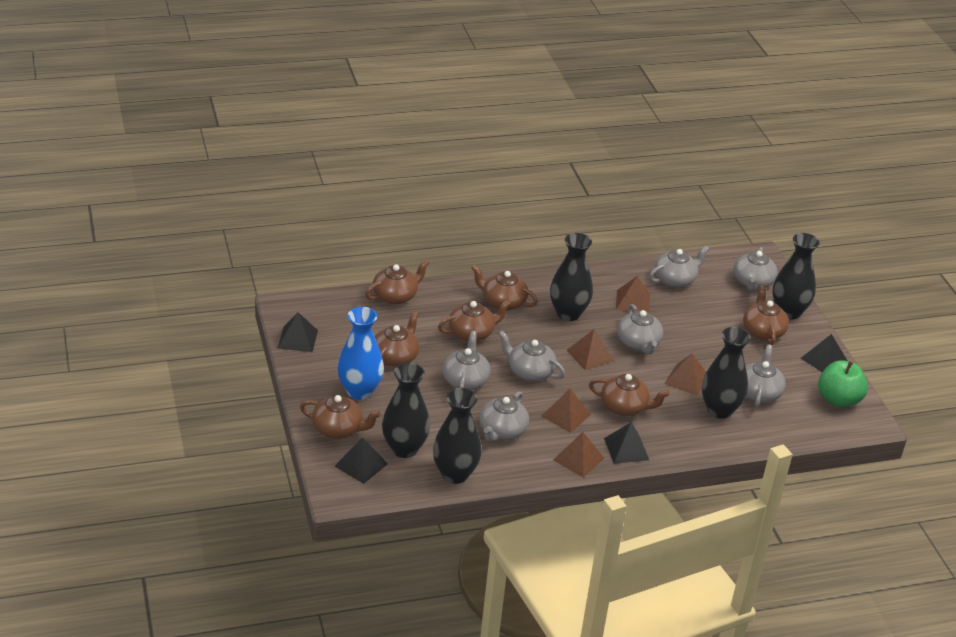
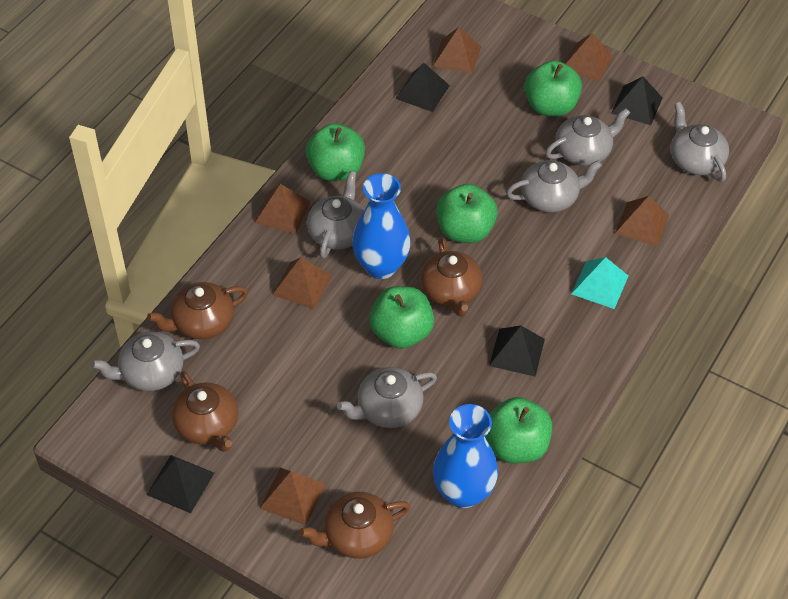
black vase: [382,363,430,458] [433,388,482,484] [550,233,593,321] [702,327,751,419] [772,233,820,320] = 5 -> none = 0
blue vase: [337,307,384,400] = 1 -> [352,173,411,279] [433,404,498,508] = 2
brown pyramid: [541,389,591,433] [553,432,604,478] [567,329,614,370] [616,276,650,313] [664,353,706,396] = 5 -> [255,184,311,234] [260,467,326,525] [272,257,332,309] [433,27,481,74] [564,33,613,82] [615,196,669,247] = 6
brown teapot: [300,395,381,438] [365,259,429,304] [375,311,419,366] [438,300,511,341] [471,265,538,311] [589,374,670,416] [743,284,789,345] = 7 -> [147,282,248,339] [171,371,238,452] [299,492,410,559] [420,237,483,316] = 4
green apple: [818,360,868,408] = 1 -> [306,123,365,181] [369,286,434,349] [436,184,498,243] [486,397,552,463] [524,60,582,116] = 5
grey teapot: [442,331,491,390] [479,391,529,442] [498,331,565,381] [617,304,663,355] [649,245,709,288] [734,247,778,291] [746,344,786,407] = 7 -> [91,332,200,391] [307,171,364,259] [337,367,437,428] [506,160,602,213] [545,108,630,166] [671,102,729,182] = 6
turquoise pyramid: none = 0 -> [571,257,628,309] = 1

